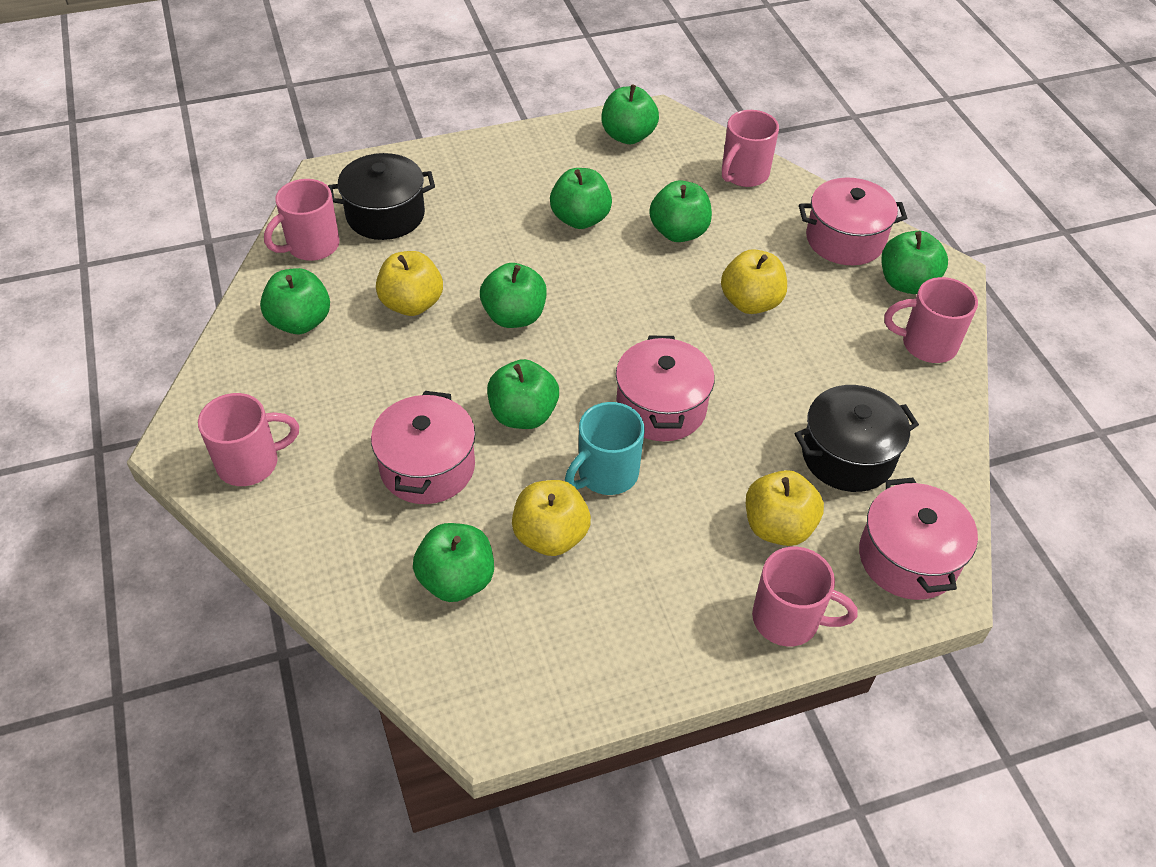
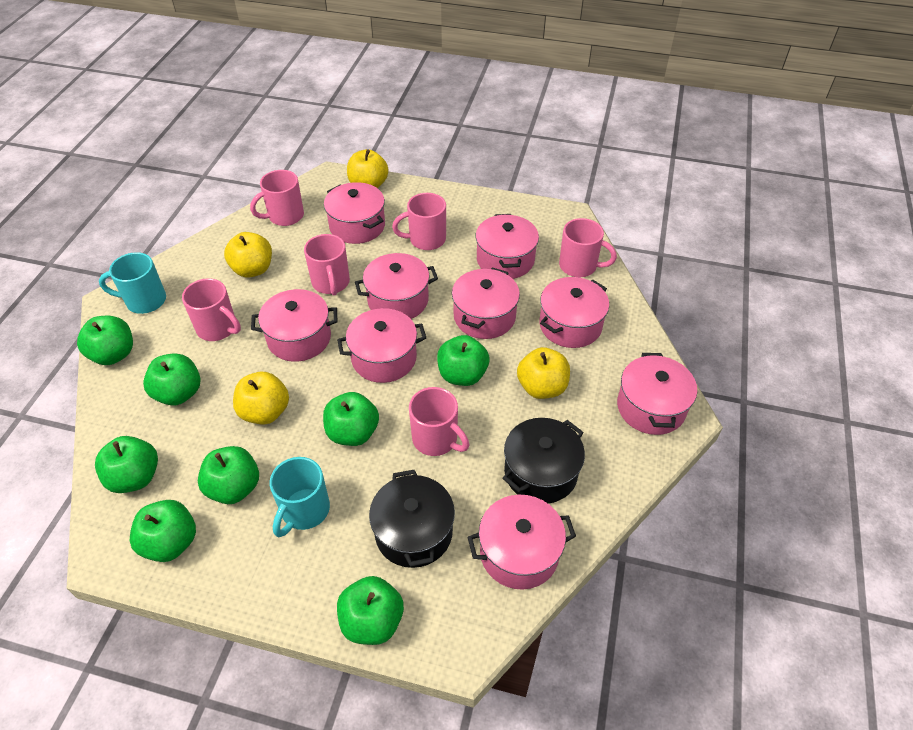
pink mug: [198,393,299,486] [264,179,340,261] [722,110,779,187] [752,547,858,646] [884,277,978,363] = 5 -> [182,278,241,341] [250,170,304,226] [304,234,350,296] [392,193,446,250] [409,387,469,456] [559,218,617,277] = 6
pink pot: [371,391,475,504] [616,336,715,441] [799,178,907,265] [859,478,978,600] = 4 -> [251,289,337,362] [324,182,385,244] [337,308,426,383] [355,253,438,319] [452,267,520,339] [467,495,576,590] [476,214,539,279] [540,277,609,348] [617,353,697,435] = 9
turquoise mug: [565,402,644,495] = 1 -> [99,252,166,314] [270,457,330,537] = 2

